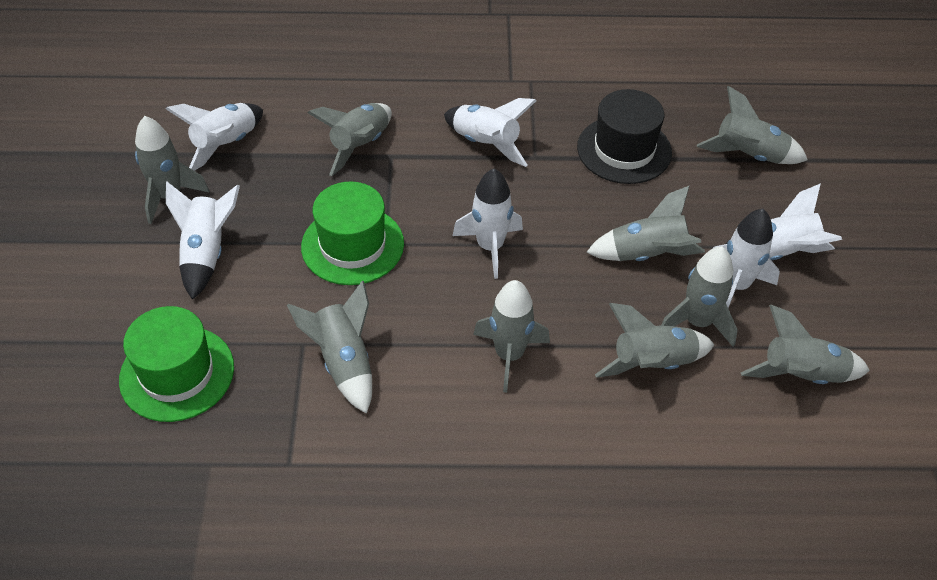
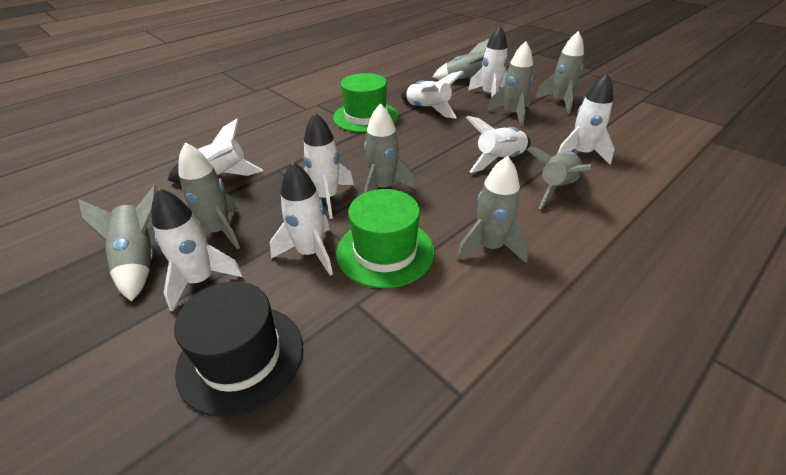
grey rocket: [135,116,209,224] [287,281,372,414] [308,103,392,176] [473,280,550,393] [587,186,705,261] [595,303,714,378] [661,246,738,347] [697,86,808,164] [741,305,870,384] = 9 -> [78,185,157,302] [178,142,240,249] [364,103,416,193] [433,38,490,80] [456,156,529,263] [487,41,534,127] [527,147,592,209] [535,31,584,114] = 8
white rocket: [166,103,263,171] [166,182,240,300] [444,98,537,167] [453,169,523,279] [712,209,780,308] [726,183,842,260] = 6 -> [152,188,243,311] [168,118,263,183] [270,162,333,276] [304,112,354,219] [401,71,464,119] [466,116,531,173] [468,26,508,97] [557,73,614,165] = 8

